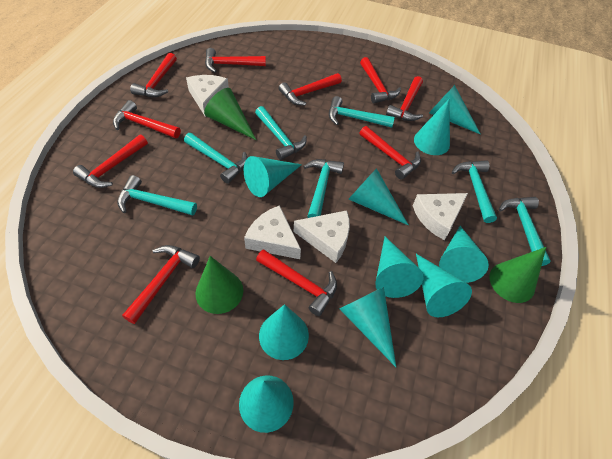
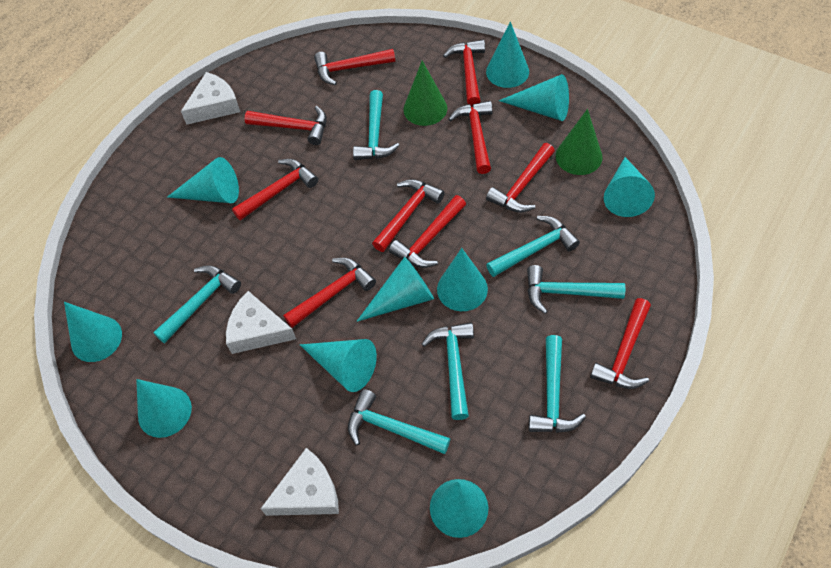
green cone: [195,256,243,314] [204,88,257,141] [490,247,546,303] = 3 -> [403,61,447,126] [556,109,603,175] = 2
white cheese: [186,75,229,117] [244,205,301,259] [294,210,350,263] [413,193,468,240] = 4 -> [181,72,240,125] [226,291,296,354] [261,448,339,516] = 3

